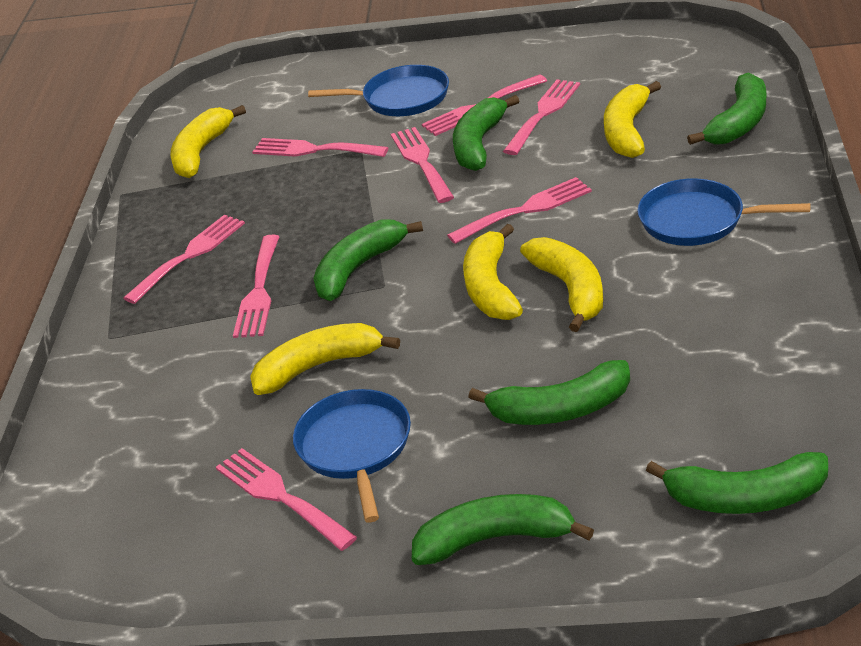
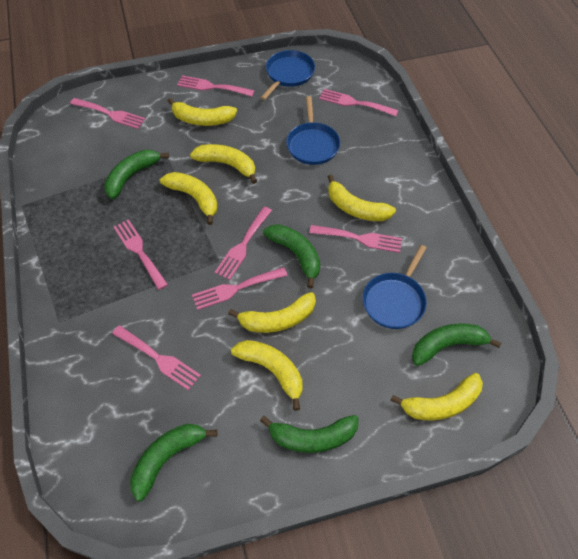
green banana: [313,219,423,301] [412,494,594,565] [453,95,519,171] [468,360,630,425] [646,452,828,514] [687,73,766,145] = 6 -> [104,150,169,199] [130,424,217,501] [260,415,358,453] [263,224,320,289] [412,323,501,366] = 5
yellow banana: [170,105,246,178] [250,323,400,395] [463,224,523,320] [520,237,603,332] [604,81,661,158] = 5 -> [160,172,218,225] [168,98,237,126] [190,144,257,184] [228,292,316,333] [231,340,302,411] [328,174,396,221] [390,373,483,420] = 7

